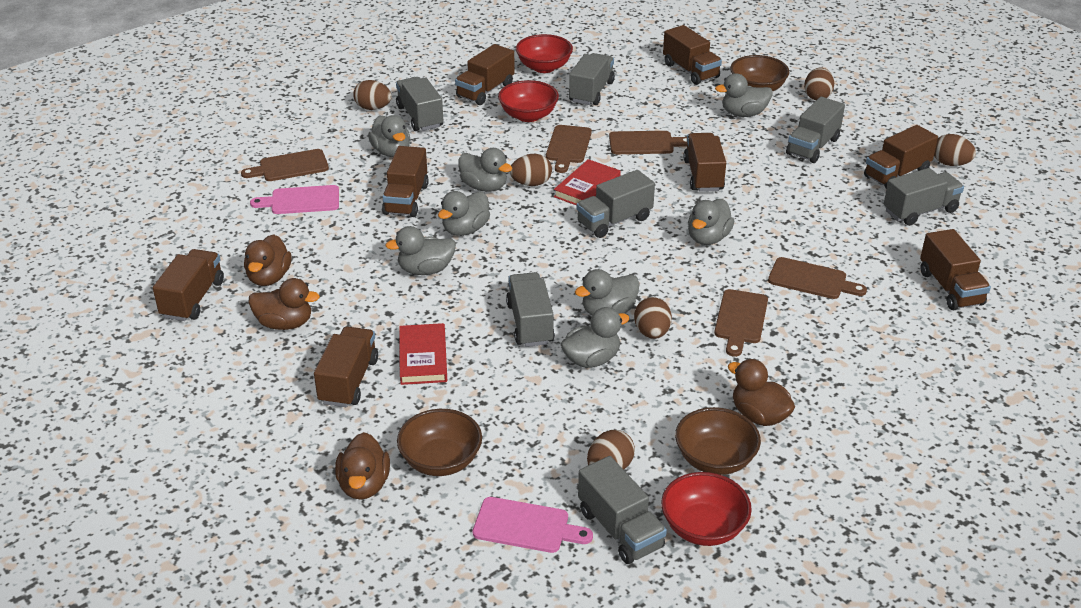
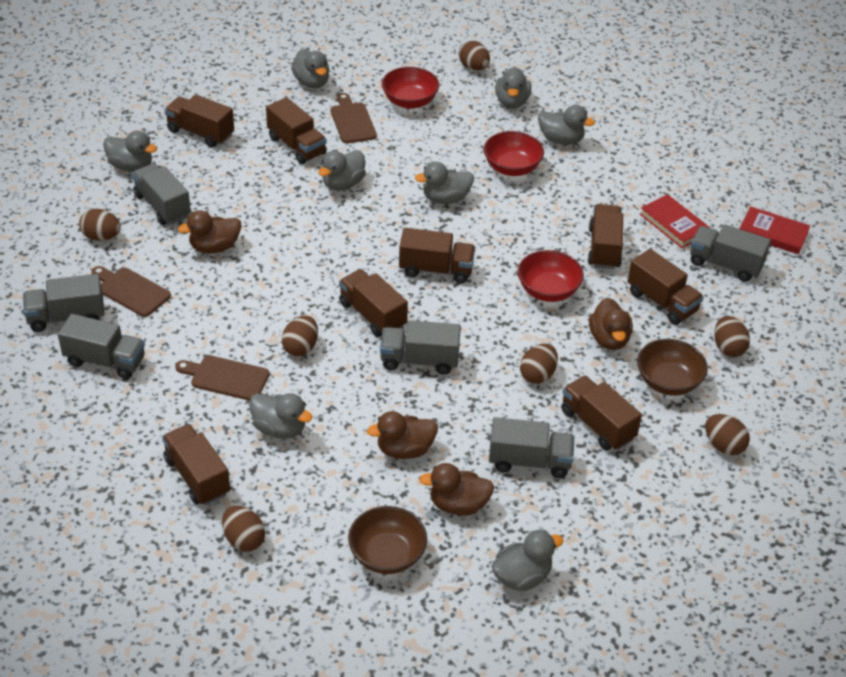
brown bowl: [397,409,482,476] [675,407,761,475] [730,55,790,91] = 3 -> [348,506,427,574] [637,339,708,396] = 2
brown cutting board: [241,149,329,181] [546,125,592,173] [609,131,687,154] [714,289,768,357] [768,257,867,299] = 5 -> [91,266,171,317] [175,355,270,401] [330,93,377,143] = 3
brown egg: [353,80,392,110] [510,154,552,186] [587,430,635,470] [634,297,672,339] [804,68,834,100] [934,134,976,166] = 6 -> [79,209,121,241] [222,506,265,552] [282,316,318,356] [459,41,490,71] [520,344,558,384] [705,414,750,455] [714,316,750,357] = 7
grey truck: [396,77,443,131] [506,272,555,347] [569,53,615,105] [576,170,655,238] [578,456,667,564] [786,97,845,163] [884,168,964,226] = 7 -> [23,274,104,332] [58,314,145,379] [132,163,191,225] [380,320,461,374] [489,417,575,478] [690,224,771,282] = 6
pink cutting board: [250,185,339,214] [473,497,593,553] = 2 -> none = 0

